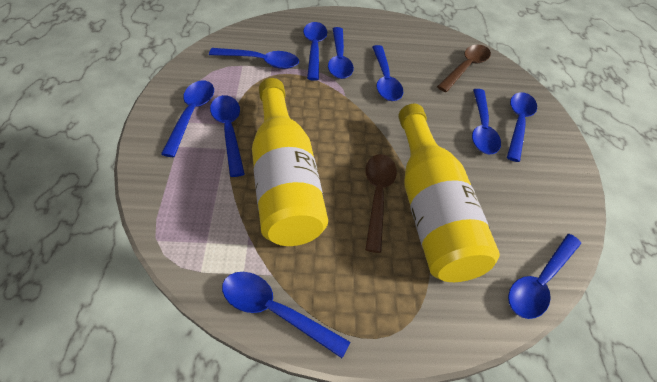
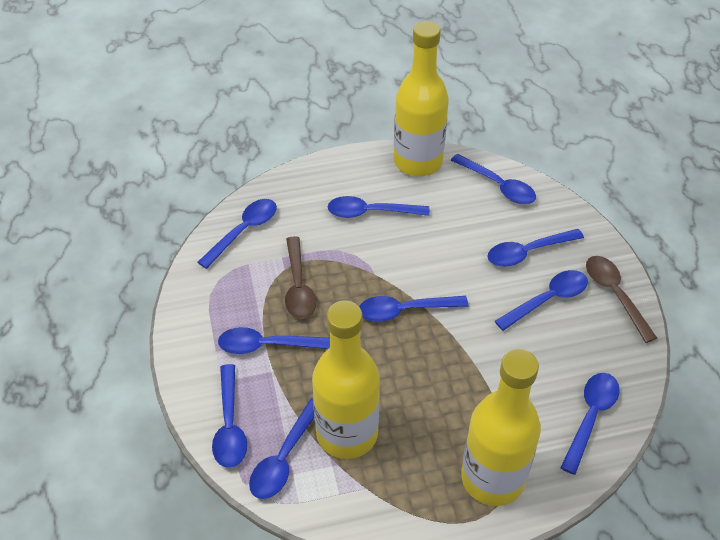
yellow bottle: [252,78,328,246] [398,104,500,282] = 2 -> [312,301,380,459] [394,21,449,176] [461,349,541,506] = 3

